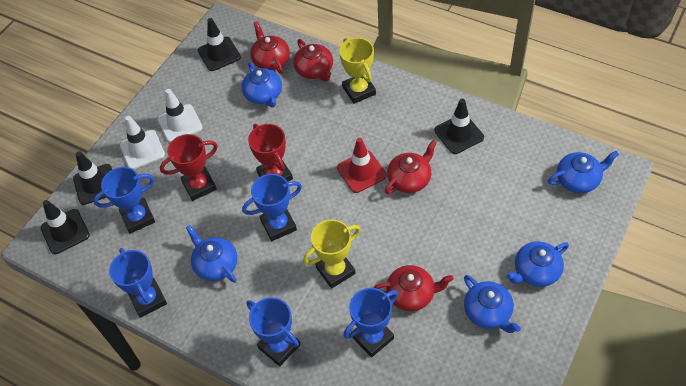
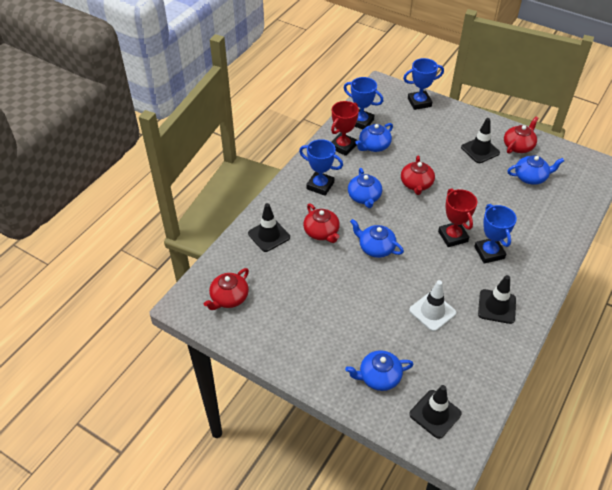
blue trophy: [93,167,155,234] [109,248,167,318] [242,174,302,241] [247,297,301,366] [344,288,398,358] = 5 -> [299,139,343,196] [344,77,383,130] [403,58,444,110] [474,204,517,263] = 4
red traffic cone: [337,138,387,193] = 1 -> none = 0
white traffic cone: [120,116,165,170] [157,89,203,143] = 2 -> [409,280,456,332] = 1
yellow trophy: [303,220,361,288] [339,38,376,104] = 2 -> none = 0

